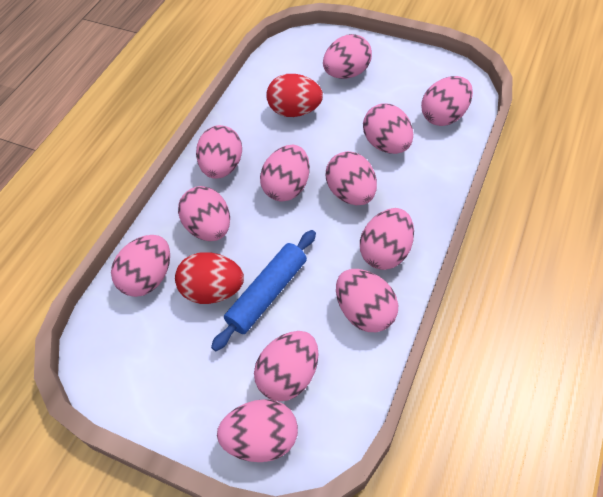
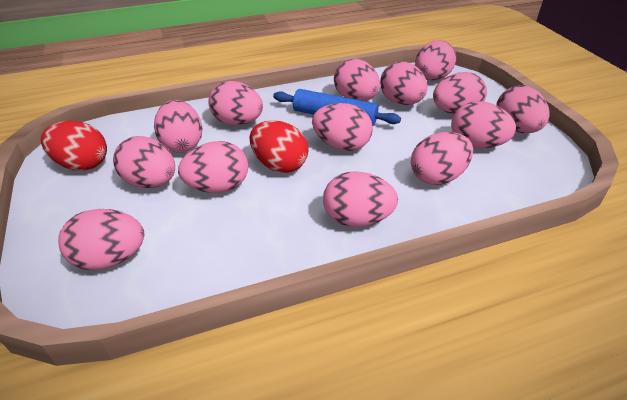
pink egg: [111,235,170,297] [178,186,230,241] [196,125,242,179] [217,399,298,462] [254,331,318,401] [260,145,310,202] [323,34,372,79] [326,151,377,205] [336,269,398,332] [360,208,414,270] [363,103,413,154] [421,76,473,126] = 12 -> [58,209,144,270] [113,136,175,188] [154,100,202,153] [178,141,248,193] [208,81,263,125] [312,103,373,151] [323,172,398,227] [334,59,380,101] [380,61,428,105] [411,132,473,185] [415,40,456,81] [433,72,487,114] [451,101,516,148] [496,86,550,133] = 14

